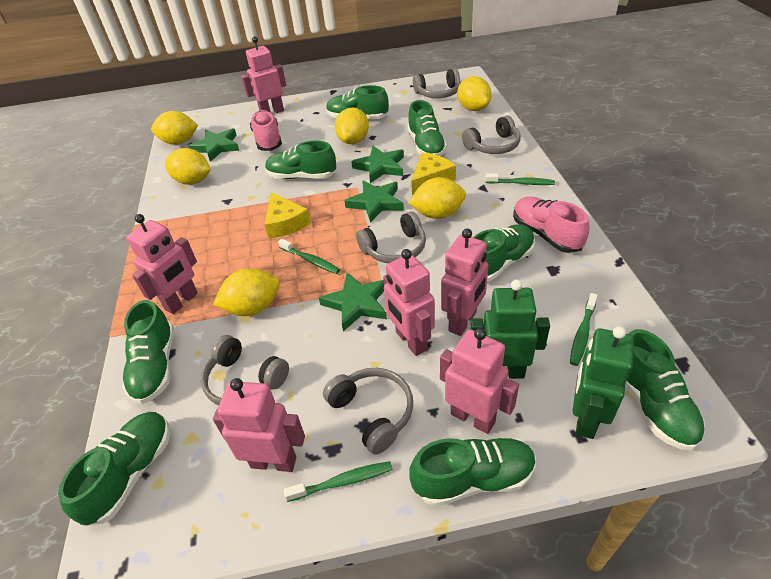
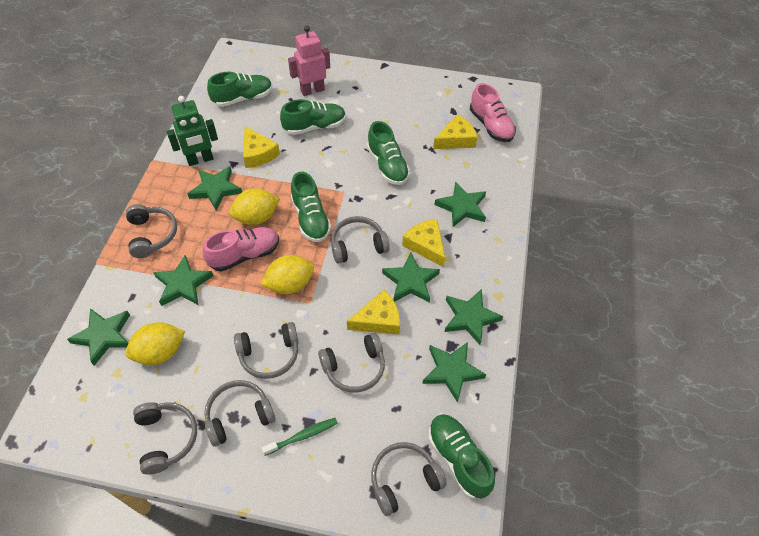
green robot: [470,279,550,379] [572,326,634,439] = 2 -> [167,96,218,166] = 1
green shoe: [58,412,170,526] [122,300,174,404] [265,141,336,179] [326,85,389,119] [408,100,447,156] [409,437,536,506] [473,224,535,282] [625,329,705,450] = 8 -> [207,72,272,107] [280,99,346,135] [291,172,331,242] [367,121,410,185] [428,414,495,499] = 5
green star: [188,128,239,162] [319,272,387,331] [345,181,404,223] [351,146,404,183] = 4 -> [67,308,130,366] [153,255,214,306] [187,166,242,210] [382,252,440,303] [422,342,486,403] [434,181,486,227] [445,289,503,345] = 7
green toothbrush: [278,239,340,274] [284,461,393,502] [485,173,555,185] [570,293,598,366] = 4 -> [262,418,338,456] = 1
grey headphones: [201,335,289,405] [323,368,413,454] [356,211,426,263] [413,68,461,98] [462,116,521,154] = 5 -> [126,204,177,258] [133,402,197,475] [204,380,276,447] [234,322,299,379] [318,333,385,393] [331,216,390,264] [371,442,447,516] = 7
pink robot: [126,214,198,314] [213,378,305,472] [241,36,286,113] [383,249,435,356] [440,328,519,434] [441,229,488,336] = 6 -> [288,26,330,96] = 1
yellow cheese: [264,192,311,238] [411,153,456,195] = 2 -> [243,126,280,168] [347,289,400,334] [402,219,445,267] [433,114,478,149] = 4
yellow lemon: [151,111,198,145] [165,148,211,185] [213,268,280,316] [335,108,369,144] [409,177,466,219] [457,76,492,111] = 6 -> [125,322,185,365] [229,188,280,225] [260,255,314,294] = 3

